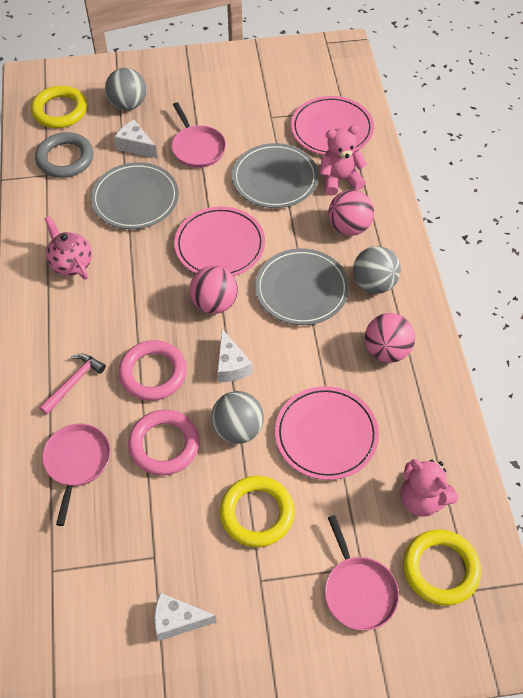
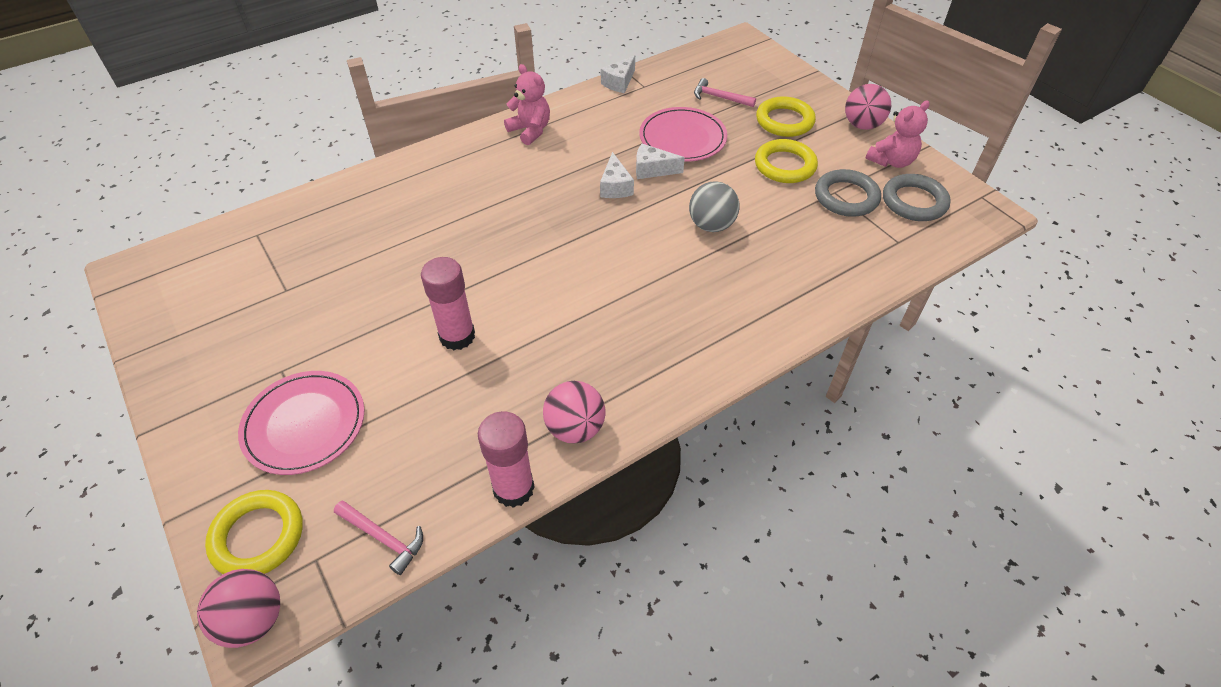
grey ball: [105,68,147,111] [211,391,264,444] [353,246,401,294] = 3 -> [689,181,740,232] = 1
grey plate: [91,162,179,229] [232,143,318,208] [255,248,349,325] = 3 -> none = 0
grey ring: [35,132,93,178] = 1 -> [815,169,881,217] [883,174,951,221] = 2
pink glue stick: none = 0 -> [421,257,475,350] [478,411,535,508] = 2
pink hammer: [39,354,106,415] = 1 -> [334,500,423,575] [694,78,756,107] = 2
pink pan: [42,424,111,526] [172,102,226,168] [325,515,399,631] = 3 -> none = 0
pink plate: [174,206,265,276] [275,386,379,480] [291,96,374,155] = 3 -> [238,371,364,475] [639,107,727,162] = 2
pink ring: [118,340,187,401] [128,409,200,476] = 2 -> none = 0
pink teapot: [44,216,92,280] = 1 -> none = 0

